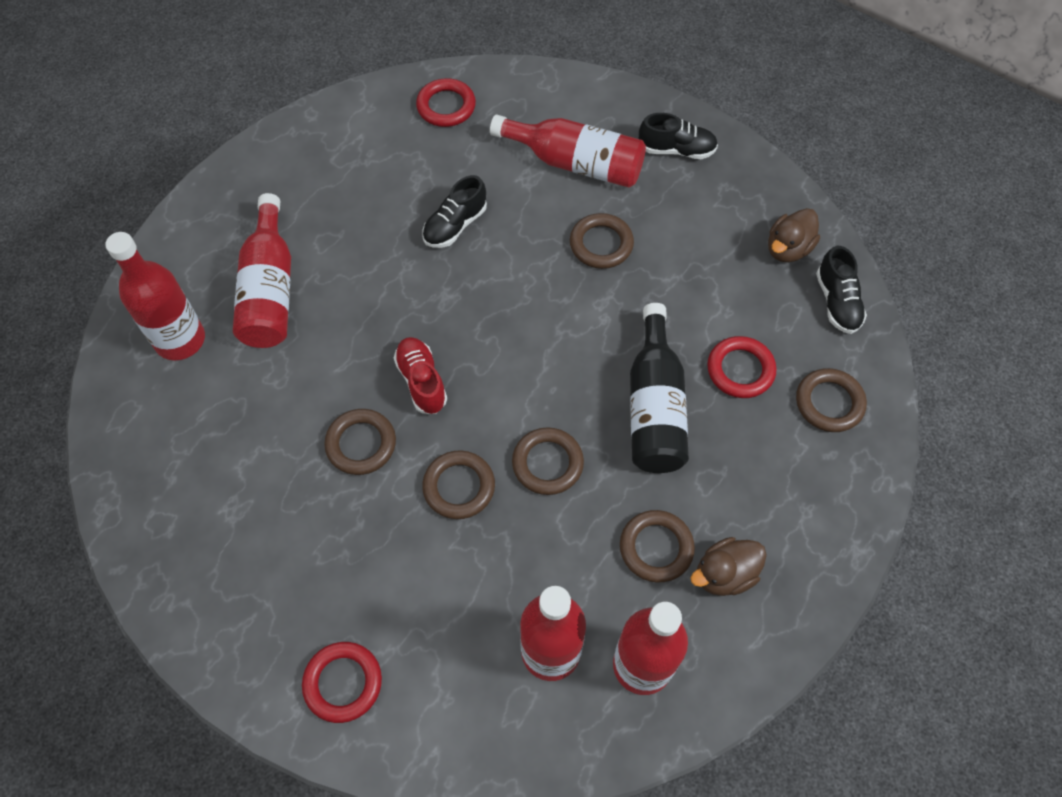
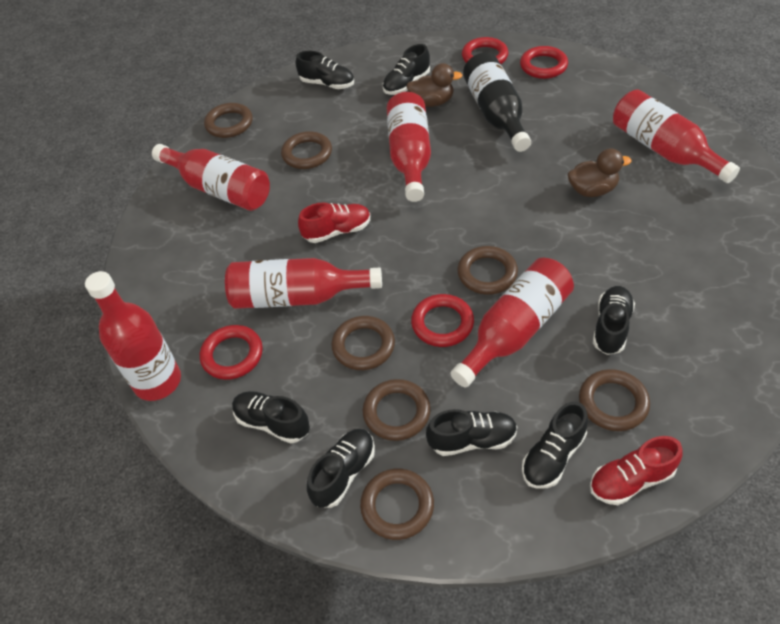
black shoe: [422,175,487,248] [639,113,718,159] [816,246,867,334] = 3 -> [232,391,310,443] [296,51,354,89] [307,429,375,508] [383,44,430,95] [426,409,517,456] [522,402,588,489] [593,286,635,355] = 7
brown ring: [324,409,396,475] [422,450,495,519] [512,427,584,495] [570,213,634,269] [620,510,695,582] [796,368,867,432] = 6 -> [204,103,253,138] [281,131,332,169] [331,316,395,370] [360,469,434,540] [363,379,431,441] [457,246,518,295] [579,369,650,431] = 7
red bottle: [106,232,205,361] [233,193,291,348] [490,115,646,188] [520,586,586,681] [613,602,688,695] = 5 -> [85,271,181,401] [152,144,270,211] [225,258,382,309] [387,92,431,202] [450,258,574,387] [613,89,740,183] = 6
red ring: [302,642,382,723] [416,78,476,127] [707,336,776,398] = 3 -> [200,325,263,380] [411,294,474,347] [462,37,508,64] [520,46,568,79] = 4
red shoe: [394,337,447,414] = 1 -> [298,203,371,243] [590,436,683,505] = 2

